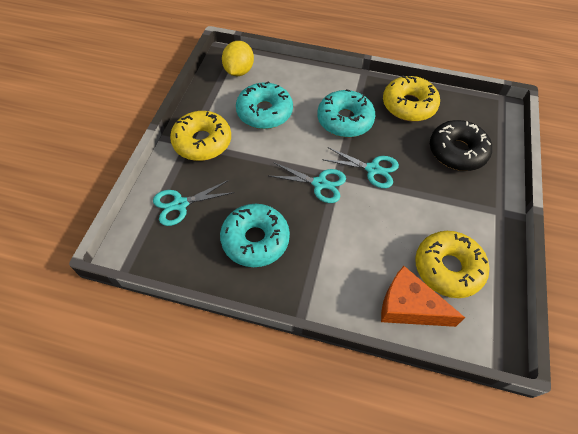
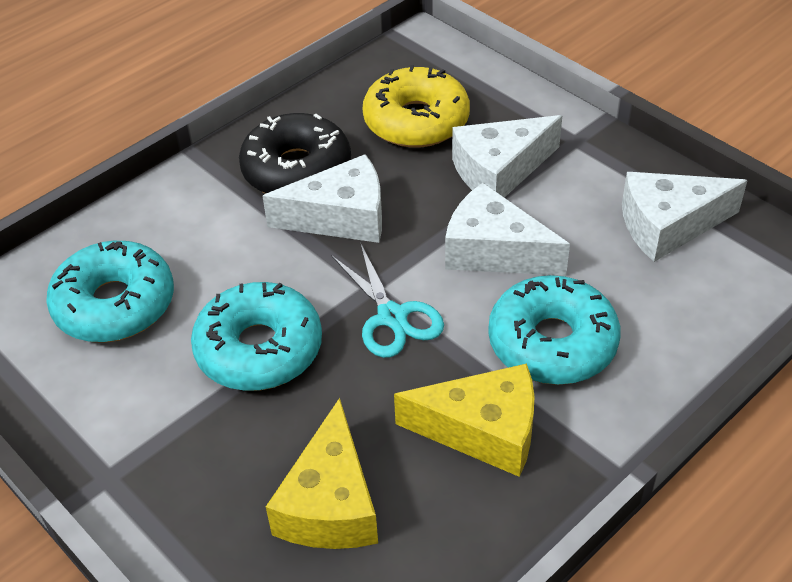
orange cheese: [381,266,465,327] = 1 -> none = 0
turquoise scissors: [153,180,235,226] [269,162,346,203] [322,147,399,188] = 3 -> [331,242,444,358] = 1
white cheese: none = 0 -> [262,154,382,243] [445,183,570,276] [452,115,562,198] [622,172,748,262] = 4
yellow cheese: none = 0 -> [266,398,378,549] [394,364,535,477] = 2
yellow donut: [170,111,231,161] [383,76,440,121] [415,231,489,298] = 3 -> [363,65,470,148] = 1
yellow lemon: [222,41,254,76] = 1 -> none = 0

